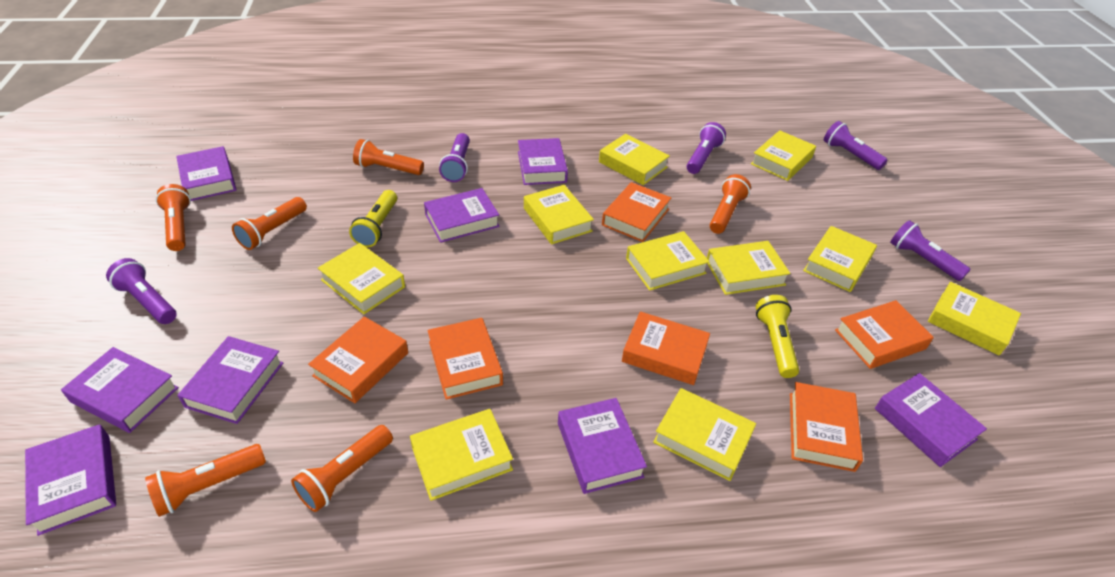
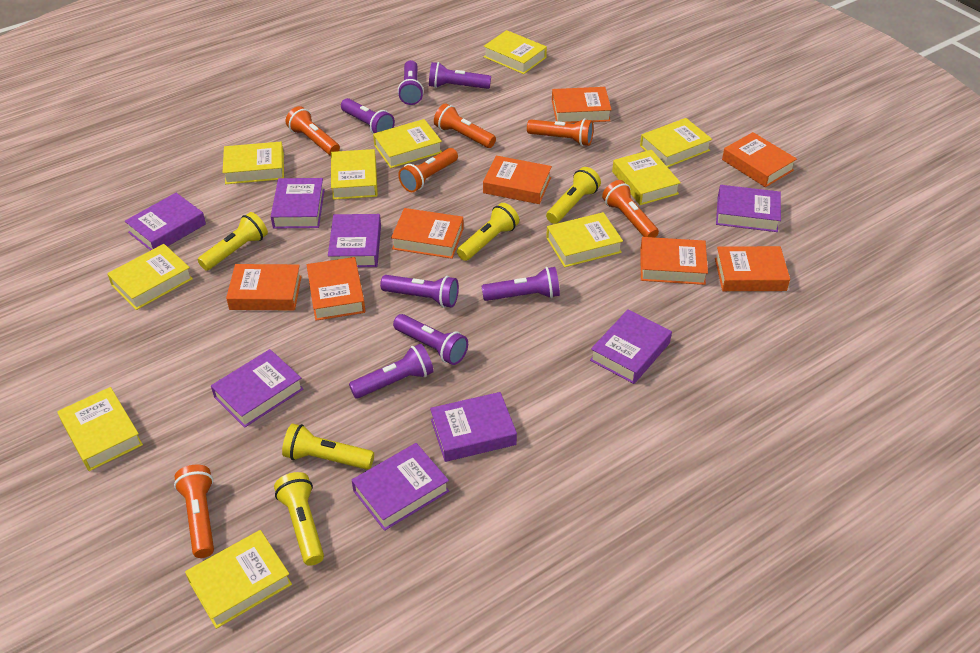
orange book: [308,317,408,403] [427,318,503,400] [602,182,671,242] [622,312,710,385] [790,382,863,472] [835,300,934,369] = 6 -> [226,264,302,310] [307,257,365,321] [391,208,464,259] [483,156,552,204] [552,87,612,123] [640,237,708,285] [715,246,790,291] [722,132,797,187] = 8
purple flashlight: [106,258,177,324] [439,133,470,182] [687,122,726,174] [824,121,887,170] [890,220,971,281] = 5 -> [341,98,395,134] [349,344,434,399] [380,275,459,308] [393,314,468,365] [398,60,424,105] [429,62,491,89] [482,267,560,301] = 7
yellow flashlight: [349,190,397,247] [756,295,799,378] = 2 -> [198,212,268,271] [274,472,324,566] [282,423,374,470] [457,203,519,261] [546,167,601,224] = 5

